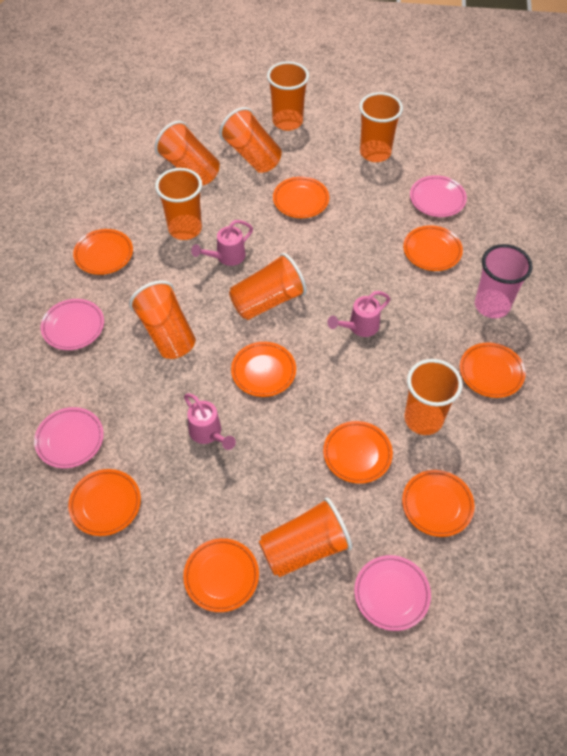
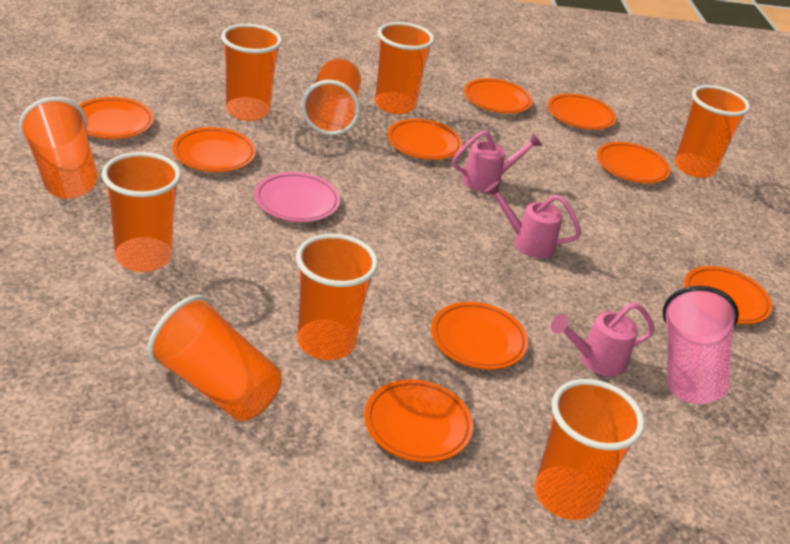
pink plate: [34,407,104,468] [41,299,104,350] [354,555,431,631] [410,175,467,217] = 4 -> [254,172,340,222] = 1

